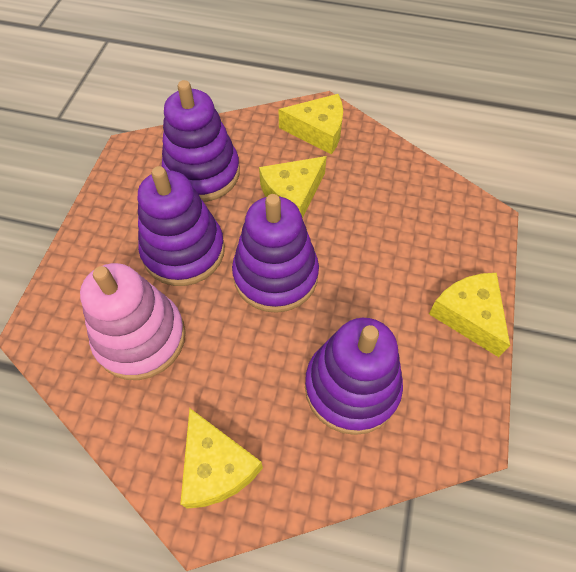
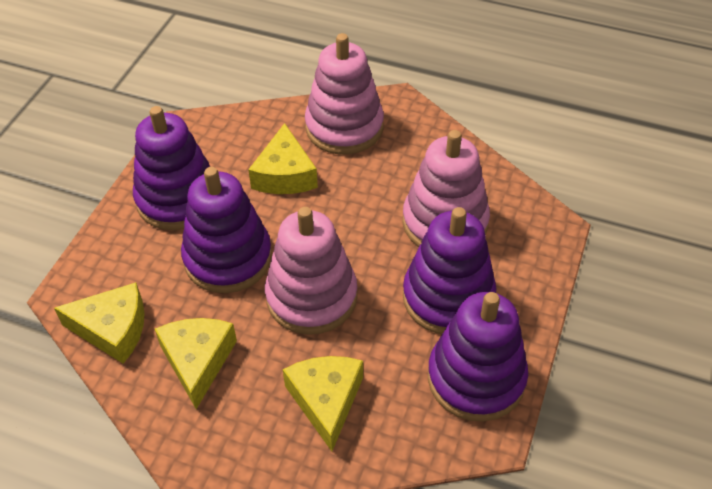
pink stacking toy: [80,263,186,380] = 1 -> [265,207,358,335] [305,33,384,155] [403,130,490,247] = 3

